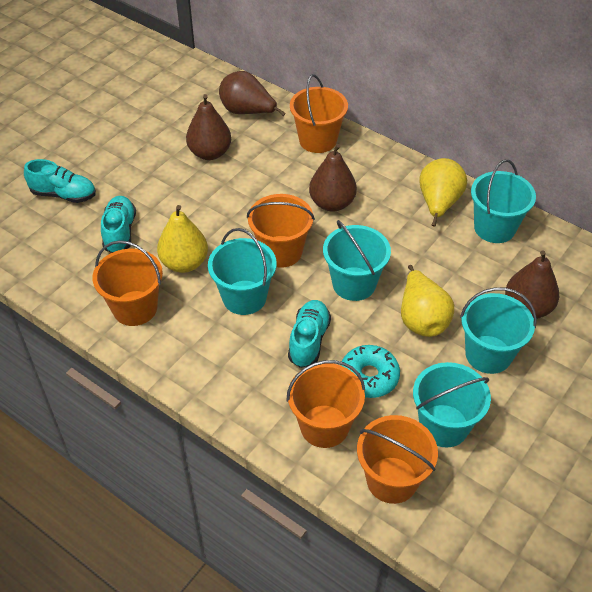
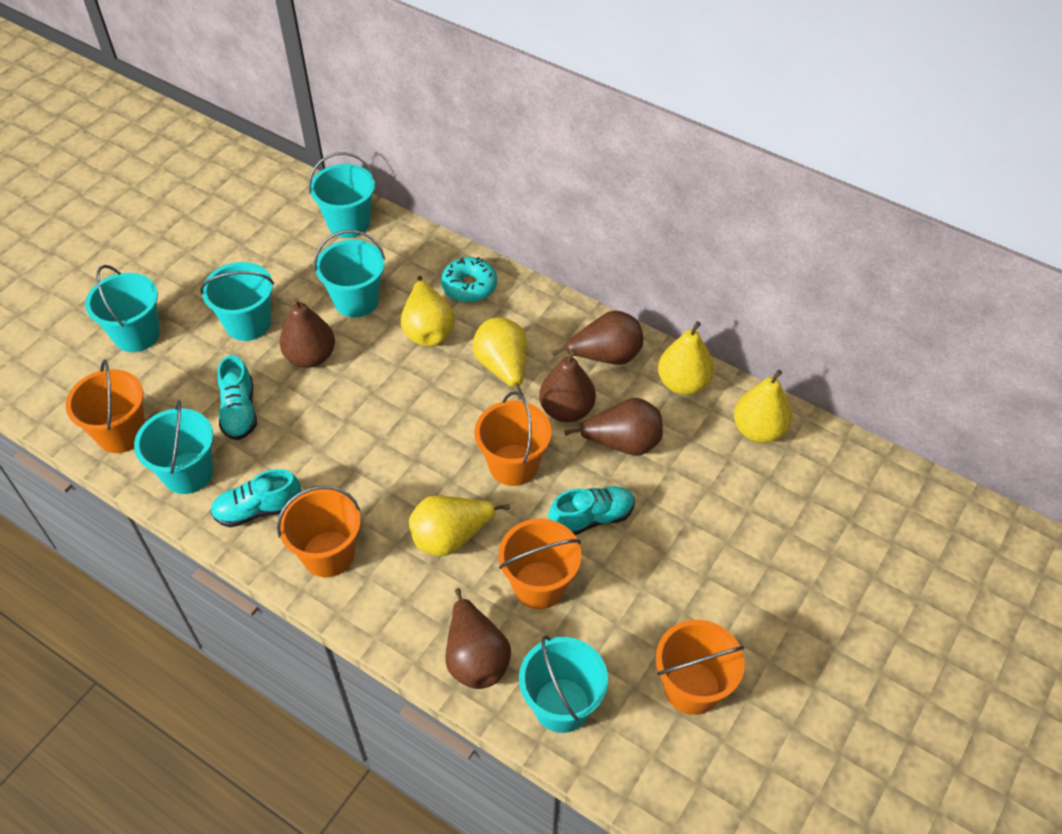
brown pear: [186,94,231,160] [219,71,286,116] [309,144,357,212] [505,251,559,319] = 4 -> [280,298,335,368] [445,588,511,689] [539,349,596,422] [551,310,643,365] [564,398,663,456] = 5
turquoise bucket: [208,228,276,315] [323,220,391,301] [413,362,491,447] [460,287,537,374] [471,159,536,243] = 5 -> [85,265,160,352] [134,400,214,494] [200,262,274,341] [308,152,376,238] [314,230,385,318] [519,635,608,733] = 6
yellow pear: [157,205,208,273] [401,265,454,337] [419,158,467,227] = 3 -> [401,276,455,346] [409,495,510,556] [473,317,527,399] [658,321,714,395] [734,370,792,443] = 5

